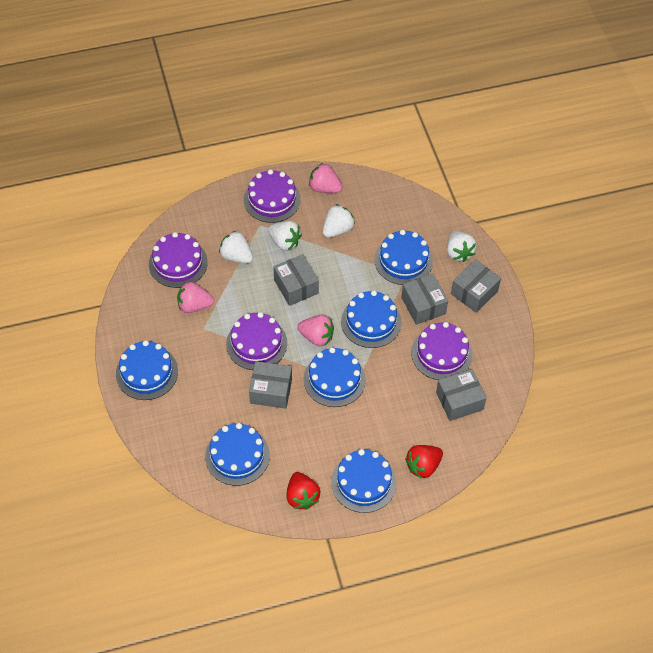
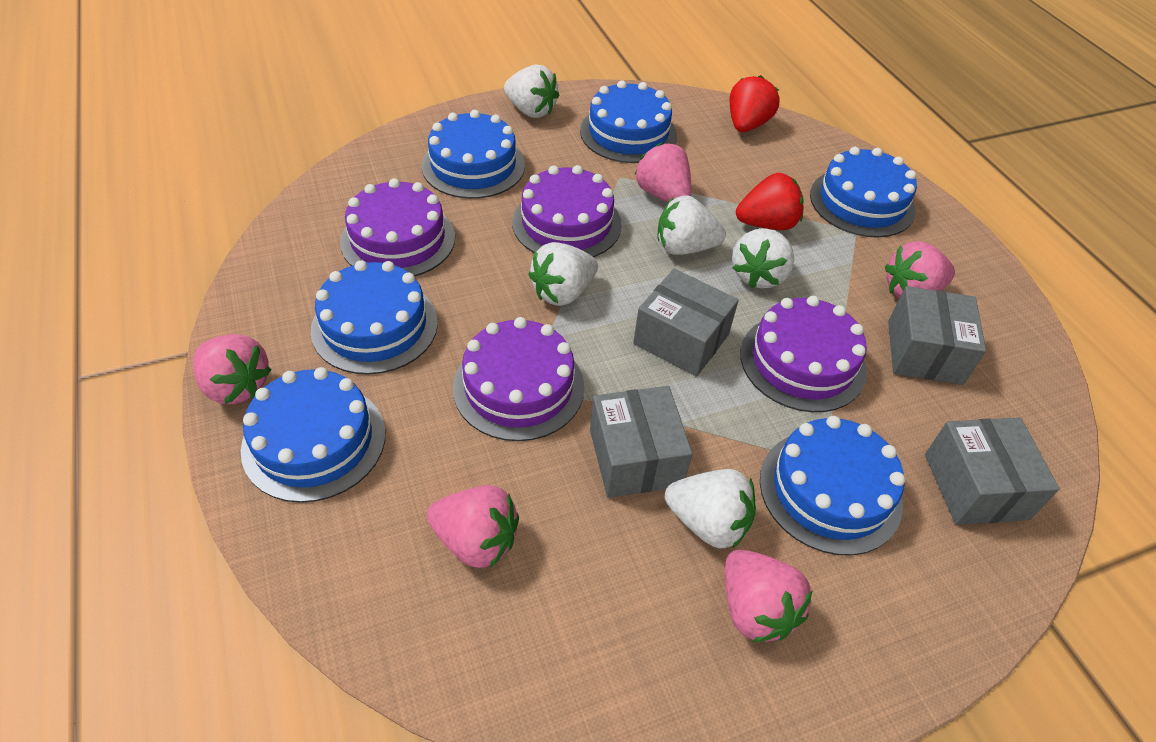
grey box: [249,361,292,409] [274,254,319,306] [401,274,448,325] [436,369,487,421] [451,259,501,313] = 5 -> [590,386,693,498] [633,269,739,377] [888,286,986,385] [925,417,1059,525] = 4
pink strawberry: [177,282,214,313] [297,314,334,346] [309,163,343,193] = 3 -> [193,334,272,404] [427,485,519,568] [635,143,691,202] [725,550,813,642] [885,241,955,298] = 5
white strawberry: [219,231,253,263] [268,221,302,250] [323,204,355,238] [447,230,477,262] = 4 -> [504,64,559,118] [529,242,598,306] [658,195,726,255] [665,469,756,549] [732,228,794,289] = 5

